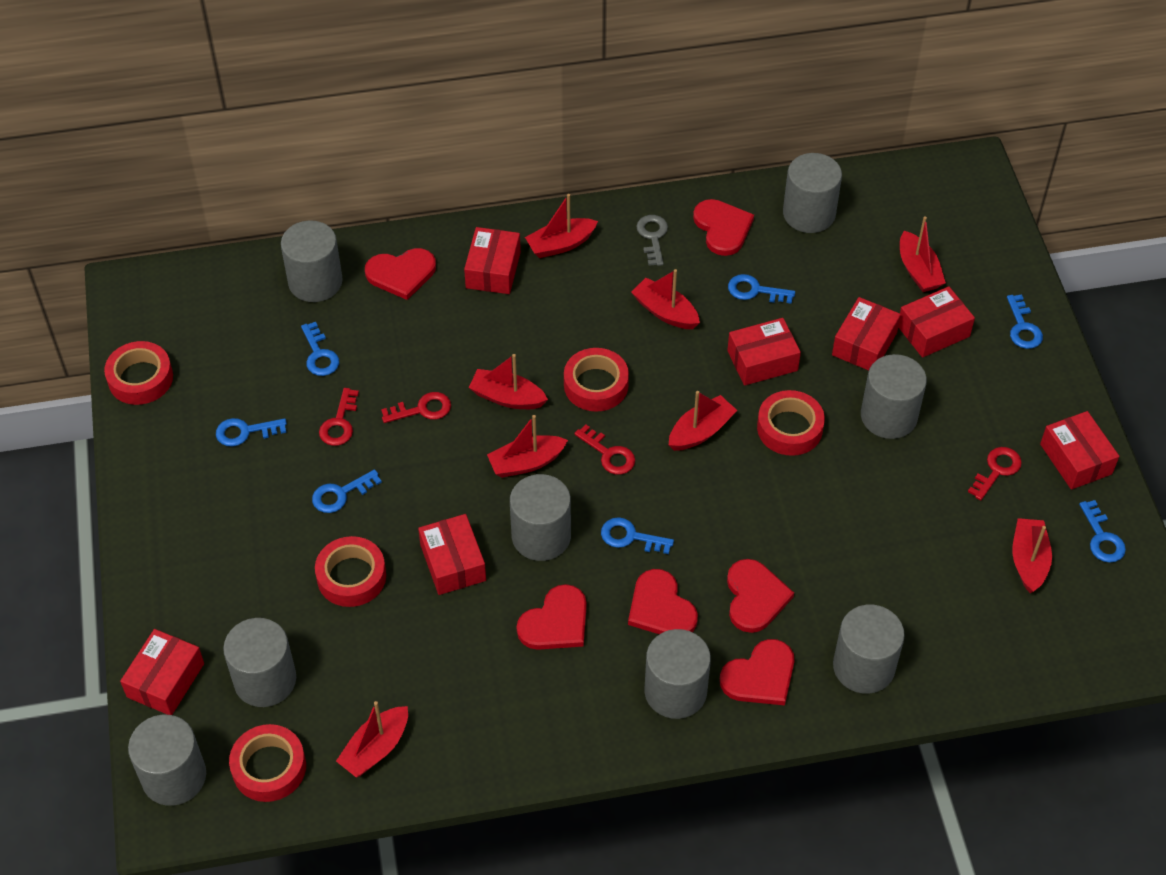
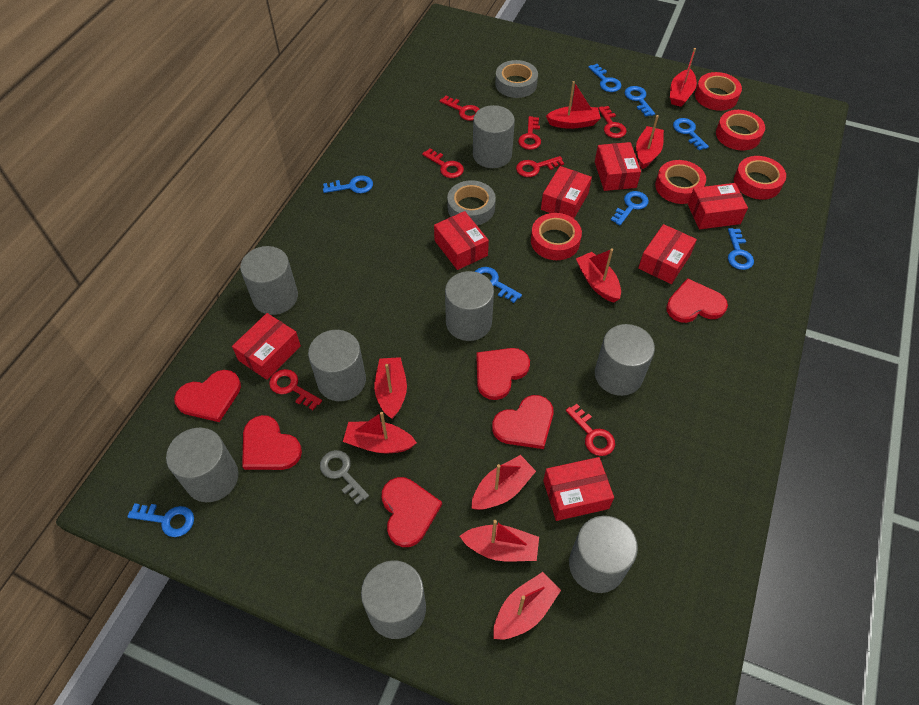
blue key: [216,418,287,447] [301,322,339,376] [312,469,382,513] [601,517,674,554] [728,274,795,304] [1007,295,1043,349] [1079,500,1126,563] = 7 -> [127,503,194,537] [323,175,373,193] [475,267,522,303] [588,64,621,92] [611,191,649,225] [625,86,655,117] [673,118,709,150] [728,228,754,270] = 8
grey tape: none = 0 -> [447,180,496,225] [495,60,538,98] = 2
red boat: [336,701,408,778] [469,354,548,409] [487,415,568,478] [525,194,598,258] [631,269,700,329] [669,391,737,451] [900,216,946,292] [1012,518,1052,593] = 8 -> [343,412,417,453] [374,357,407,419] [460,520,539,561] [472,455,536,510] [493,572,561,639] [546,81,601,129] [576,249,621,303] [636,115,664,169] [670,48,697,107] = 9
red key: [319,388,359,446] [381,392,451,423] [574,424,635,475] [968,447,1022,500] = 4 -> [269,369,322,410] [422,148,464,178] [440,95,479,121] [516,156,564,177] [518,116,541,150] [566,404,615,456] [598,106,627,138] = 7

